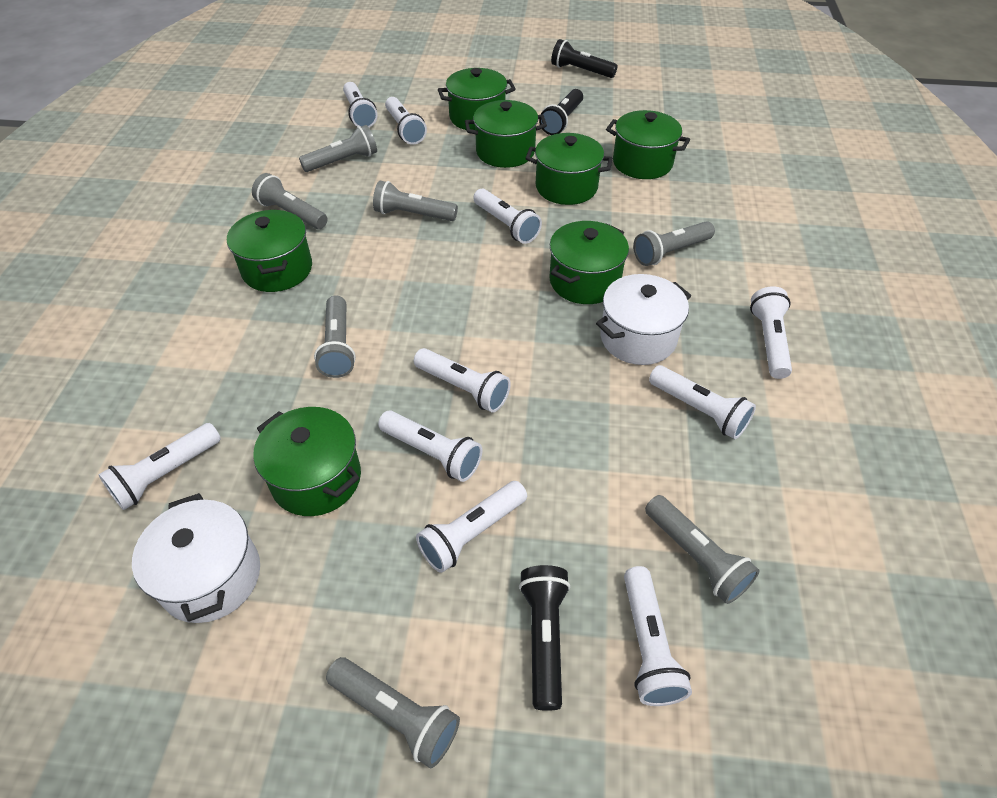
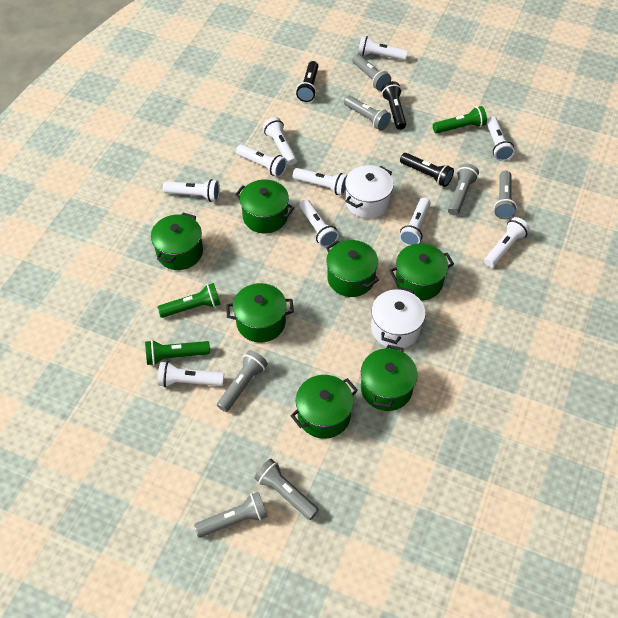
green flashlight: none = 0 -> [145,340,210,365] [157,283,220,318] [433,106,487,134] = 3

